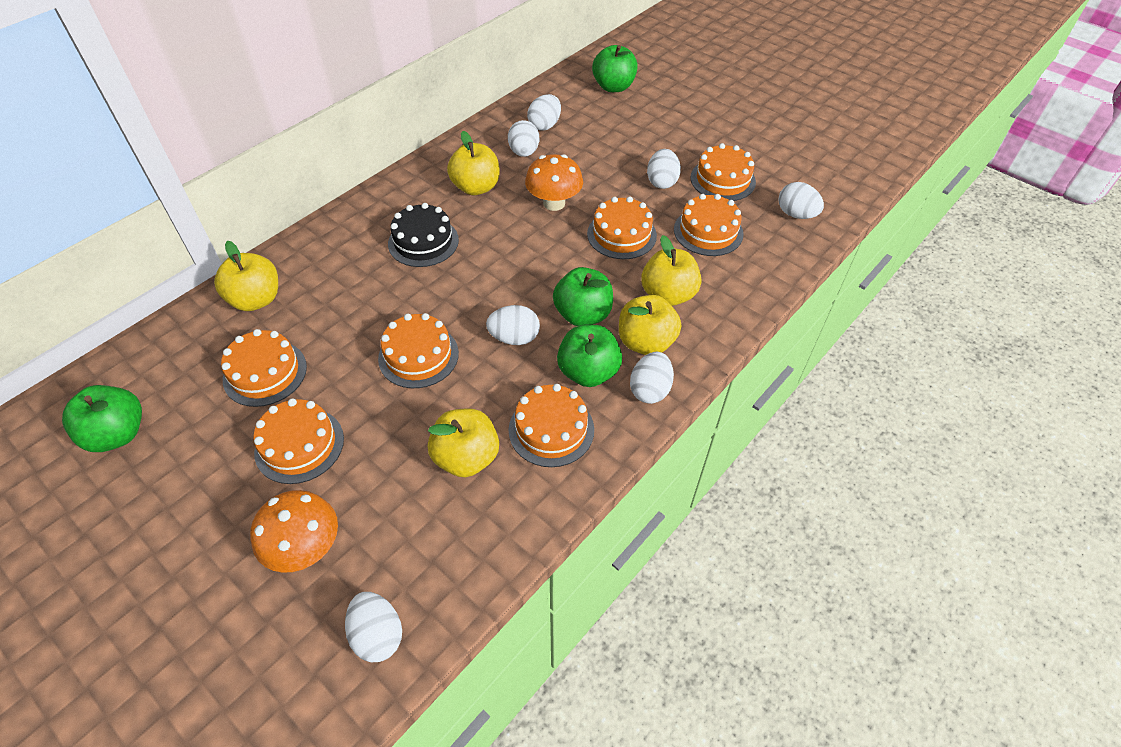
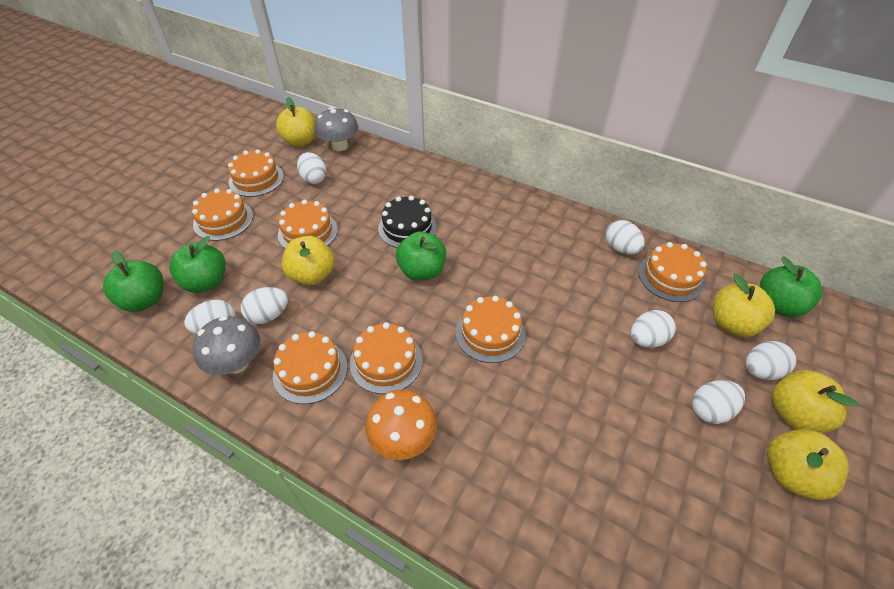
grey mushroom: none = 0 -> [193,316,260,375] [315,107,358,151] = 2
orange mushroom: [250,490,338,573] [525,154,583,211] = 2 -> [365,389,437,460] = 1

